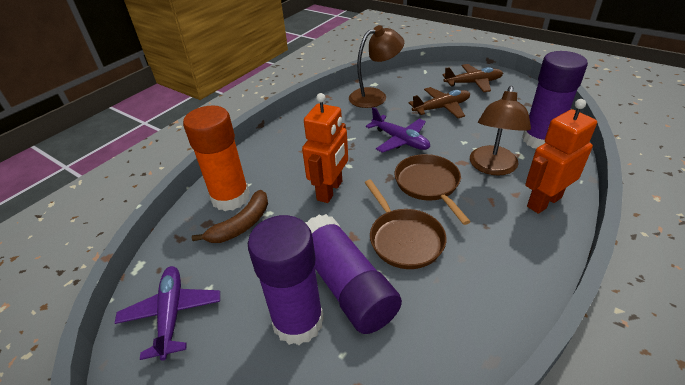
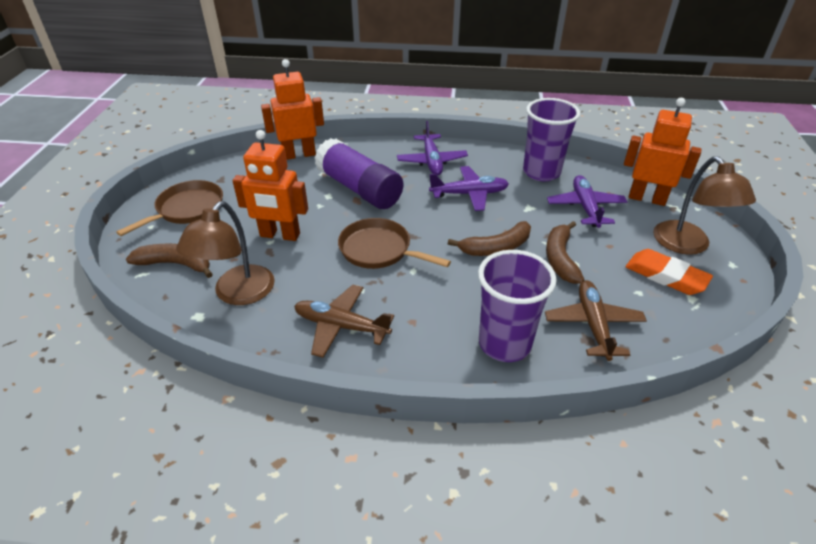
brown banana: [192,190,268,243] = 1 -> [126,243,213,278] [448,221,531,256] [546,221,584,284] = 3
orange eraser: none = 0 -> [626,249,713,295] = 1
orange glue stick: [183,105,250,211] = 1 -> none = 0
orange robot: [302,93,348,203] [525,99,597,214] = 2 -> [232,130,308,241] [261,59,324,160] [624,98,701,206] = 3
purple cup: none = 0 -> [478,250,557,362] [523,98,580,181] = 2
purple glue stick: [248,215,324,345] [305,214,402,334] [522,51,588,148] = 3 -> [314,138,403,209] = 1
purple plane: [115,266,220,361] [366,107,430,153] = 2 -> [397,121,468,176] [429,166,509,211] [547,175,627,228] = 3

